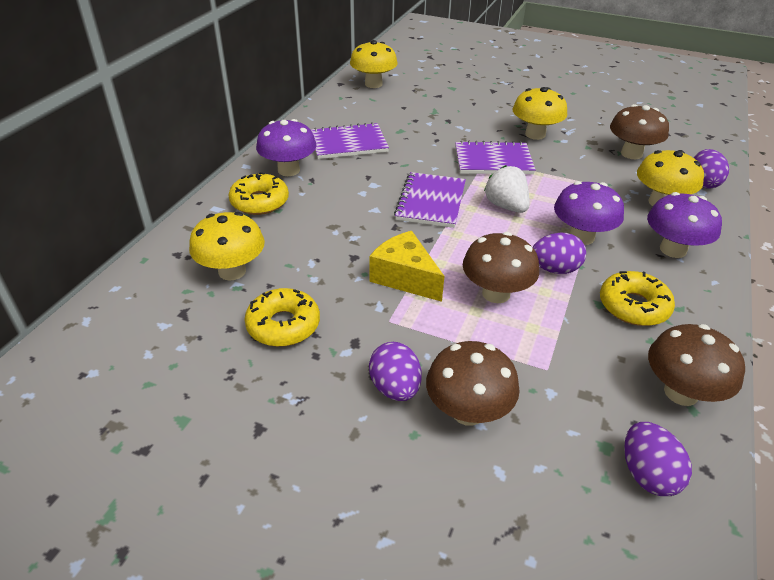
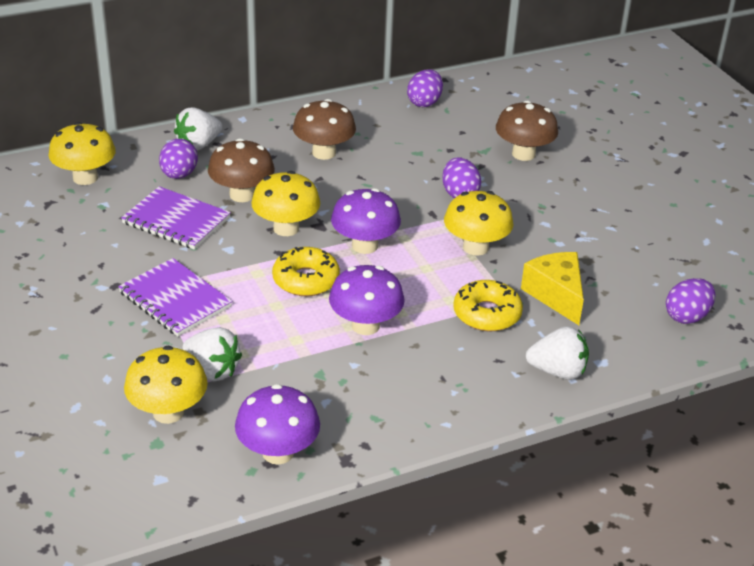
brown mushroom: [426,341,520,426] [463,232,539,303] [610,104,669,159] [648,324,745,406] = 4 -> [208,138,275,202] [293,99,356,160] [496,100,558,161] = 3
purple notebook: [311,122,389,159] [394,172,466,228] [455,141,536,174] = 3 -> [118,258,232,337] [121,186,231,250] = 2
white strawberry: [484,165,530,213] = 1 -> [174,107,223,150] [182,327,242,381] [526,326,589,380] = 3
yellow donut: [228,172,289,215] [244,288,320,347] [600,271,675,326] = 3 -> [272,247,340,296] [453,280,523,331] = 2

